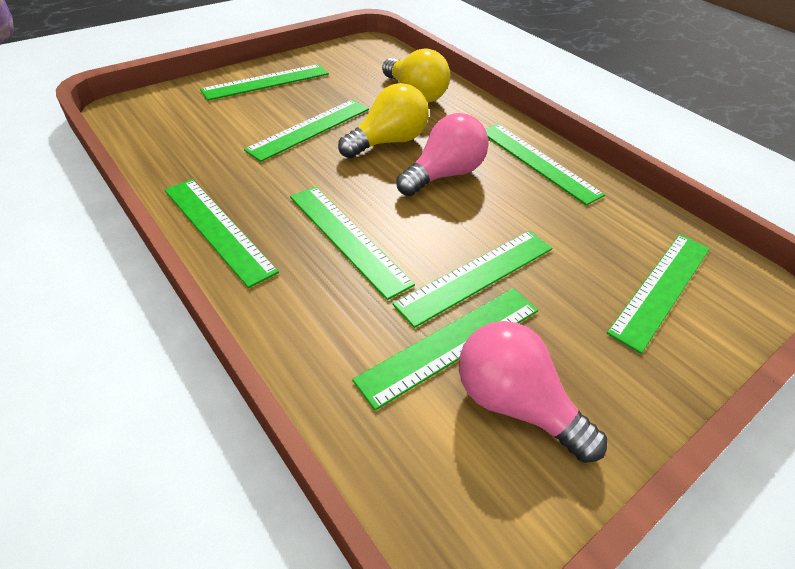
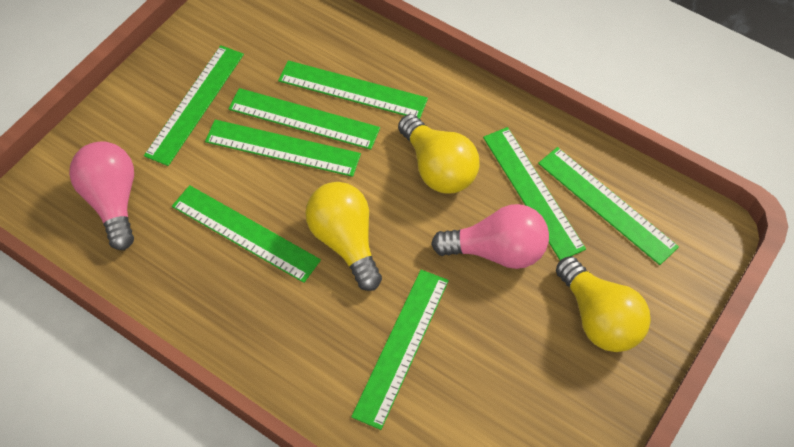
yellow light bulb: [338,83,429,158] [382,48,450,103] = 2 -> [305,182,382,291] [398,114,479,193] [556,256,651,352] = 3

